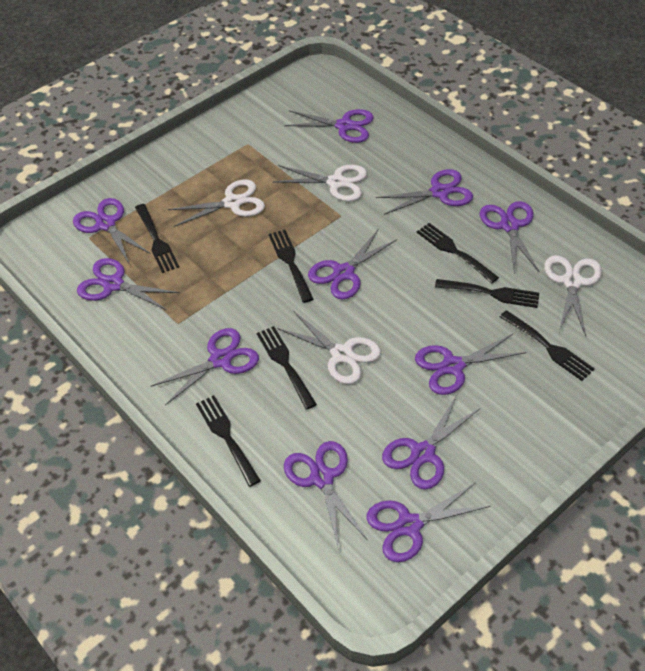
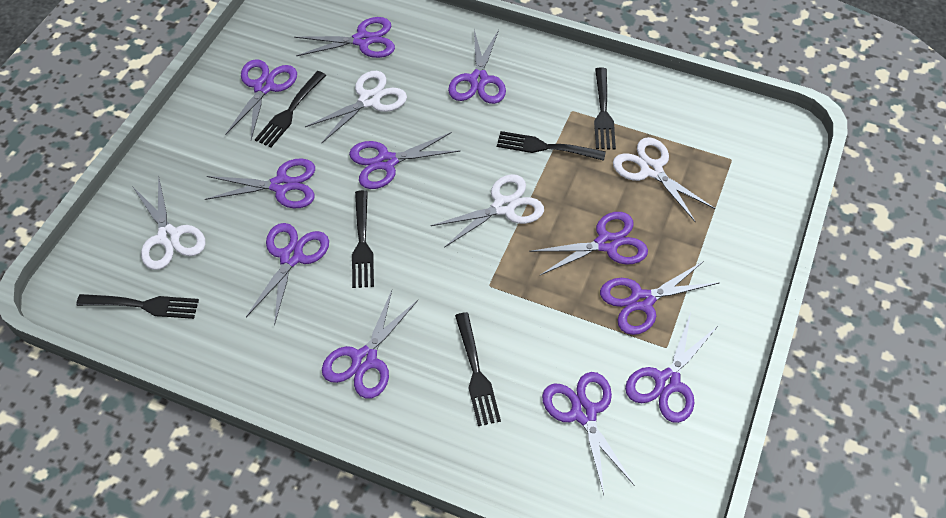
black fork: [135,204,179,273] [196,395,261,487] [257,326,317,410] [268,230,313,303] [417,223,499,283] [435,279,539,308] [500,310,595,381] = 7 -> [76,294,199,319] [255,71,326,148] [352,190,374,288] [455,312,501,426] [497,131,606,161] [594,67,616,150] = 6

